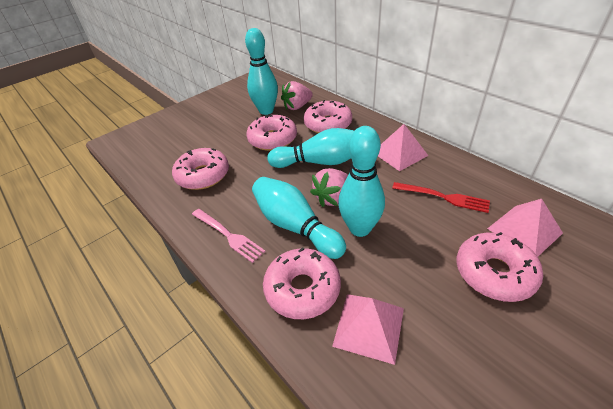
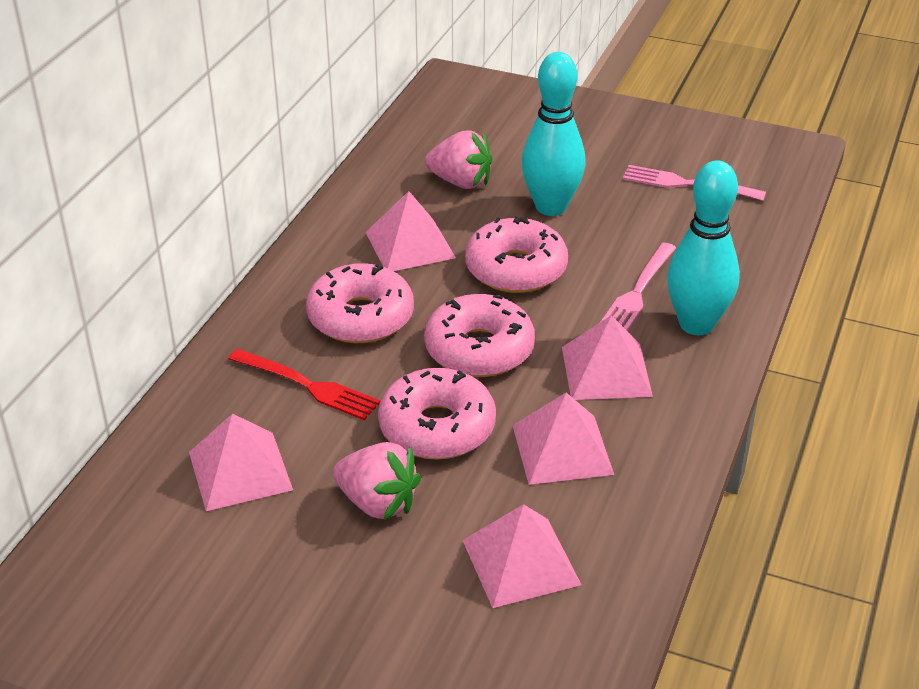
pink donut: [172,148,229,190] [247,114,297,151] [263,248,341,319] [304,100,352,133] [456,232,543,302] = 5 -> [306,263,414,343] [378,368,496,460] [424,294,535,377] [465,216,568,293] = 4
pink fork: [192,209,265,263] = 1 -> [601,243,676,330] [623,165,766,201] = 2
pink pyramid: [332,294,404,365] [378,124,428,171] [487,199,563,257] = 3 -> [189,413,293,511] [365,191,456,271] [462,504,582,608] [512,393,614,485] [562,315,653,400] = 5
turquoise bowling pin: [245,28,278,115] [252,177,346,259] [267,128,354,168] [338,126,385,237] = 4 -> [521,52,586,216] [667,160,740,335] = 2

